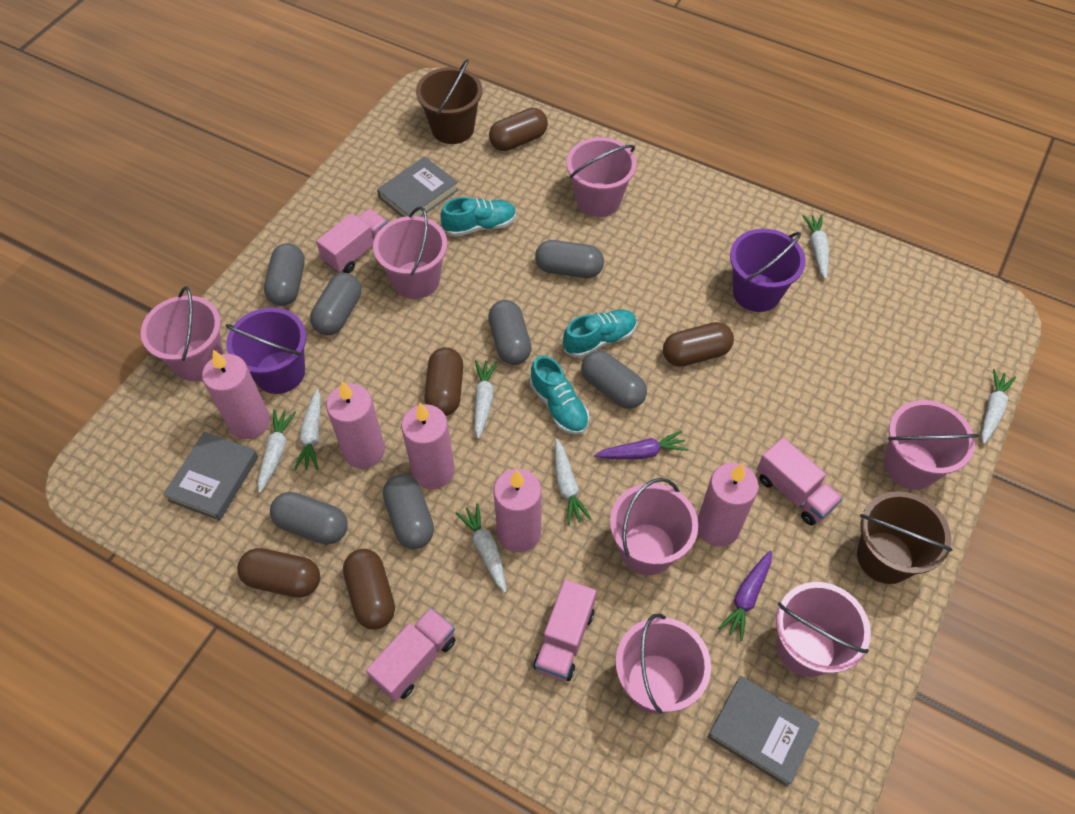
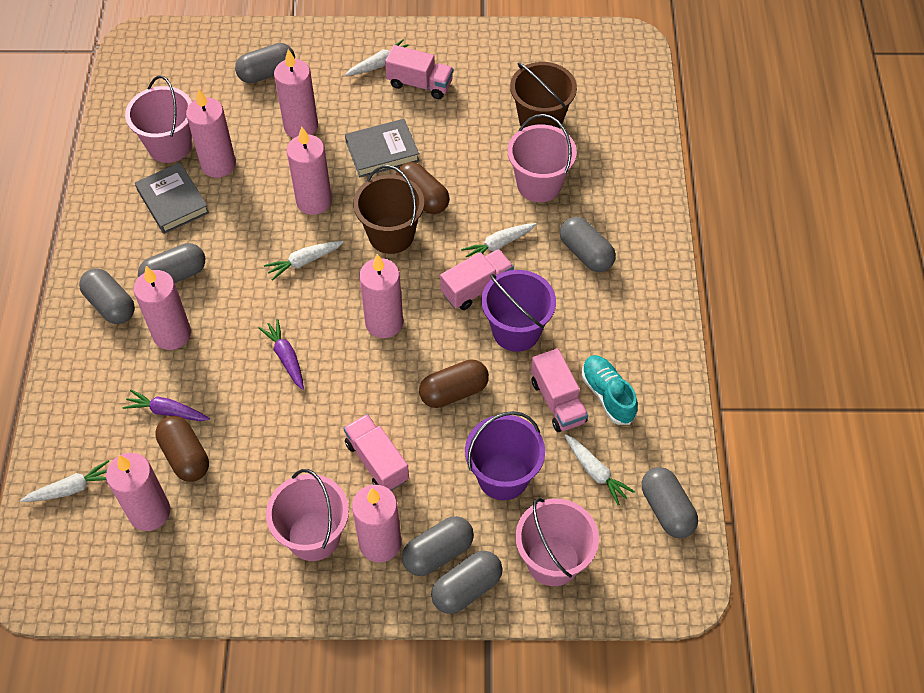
brown capsule: [237,548,320,598] [343,549,395,629] [424,347,463,416] [489,108,548,151] [663,322,734,367] = 5 -> [155,416,209,482] [396,162,450,214] [419,359,489,408] = 3
grey book: [163,432,258,521] [377,157,458,217] [708,676,820,787] = 3 -> [135,163,209,234] [345,119,419,177] = 2
pink bucket: [141,286,223,381] [373,206,447,299] [567,137,637,217] [610,478,698,575] [616,614,711,714] [776,582,871,677] [884,400,979,490] = 7 -> [125,76,192,163] [266,469,349,561] [508,114,577,202] [515,498,599,586] = 4
pink candle: [202,350,270,439] [326,381,385,469] [401,403,455,489] [493,469,542,552] [698,463,759,547] = 5 -> [106,453,170,531] [134,266,191,350] [186,88,236,178] [274,49,318,138] [287,127,332,215] [352,485,401,562] [359,254,403,338] = 7
turquoise shoe: [441,197,517,237] [530,355,589,435] [563,310,637,358] = 3 -> [581,355,638,425] = 1
white carrot: [258,409,296,493] [294,389,321,470] [456,503,506,593] [474,360,497,439] [555,439,592,525] [802,214,829,279] [981,369,1016,444] = 7 -> [20,460,109,502] [264,241,344,281] [345,39,409,76] [461,223,537,257] [564,434,635,505] = 5

